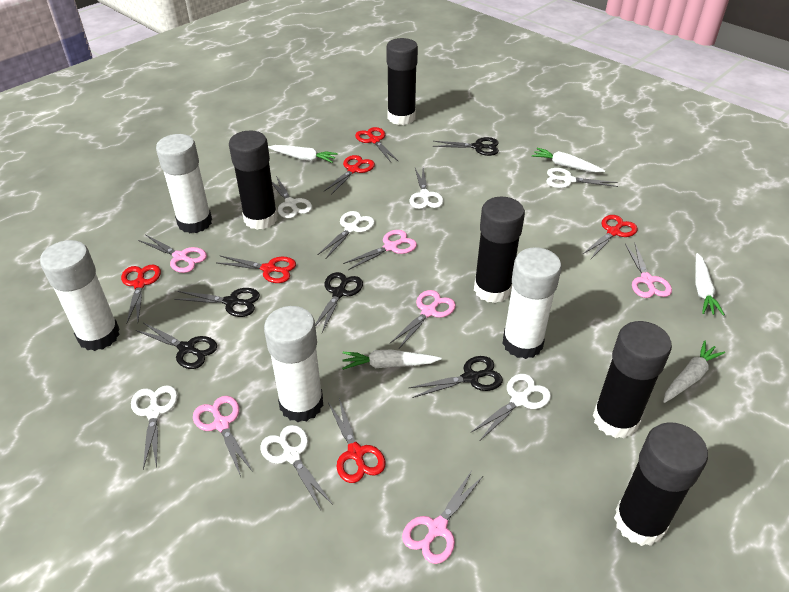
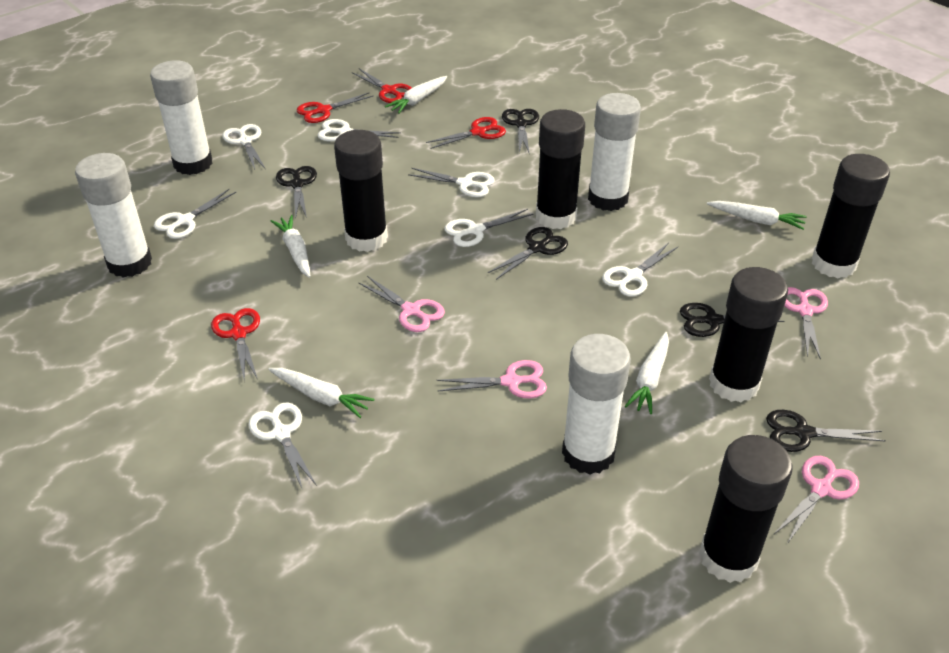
pink scissors: [138,234,207,273] [193,396,253,477] [343,230,417,270] [390,290,456,350] [402,471,483,564] [625,244,672,298] = 6 -> [359,276,445,332] [437,360,547,398] [774,456,859,544] [784,287,828,360] = 4
red scissors: [121,264,161,324] [217,255,296,283] [324,155,375,195] [328,398,386,483] [355,127,399,162] [583,215,638,259] = 6 -> [211,308,260,382] [297,93,373,123] [353,69,412,103] [426,117,506,149] = 4

